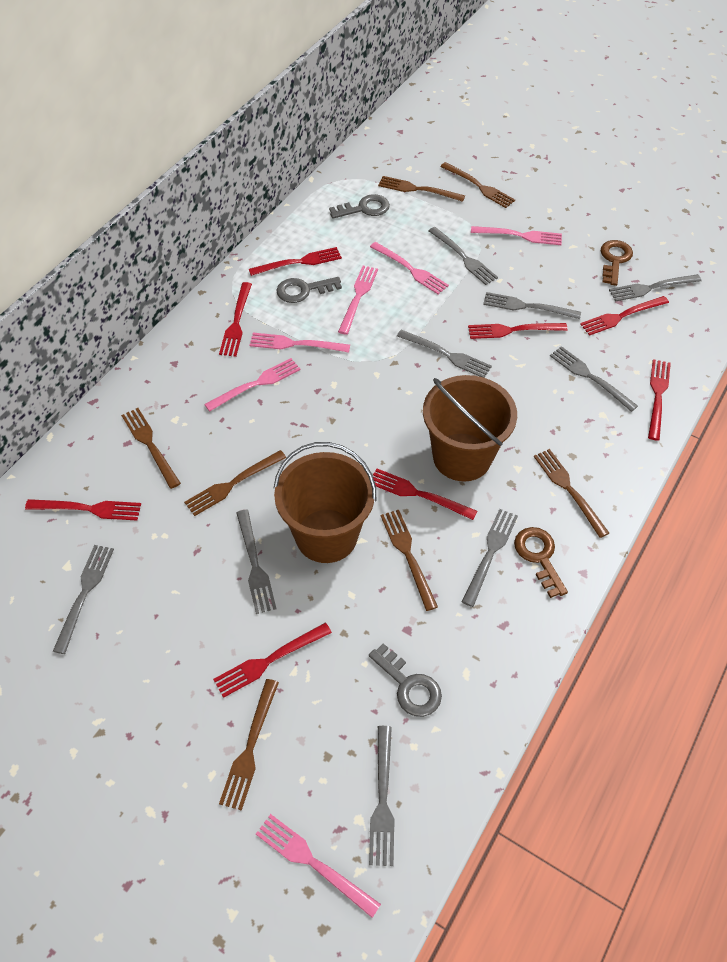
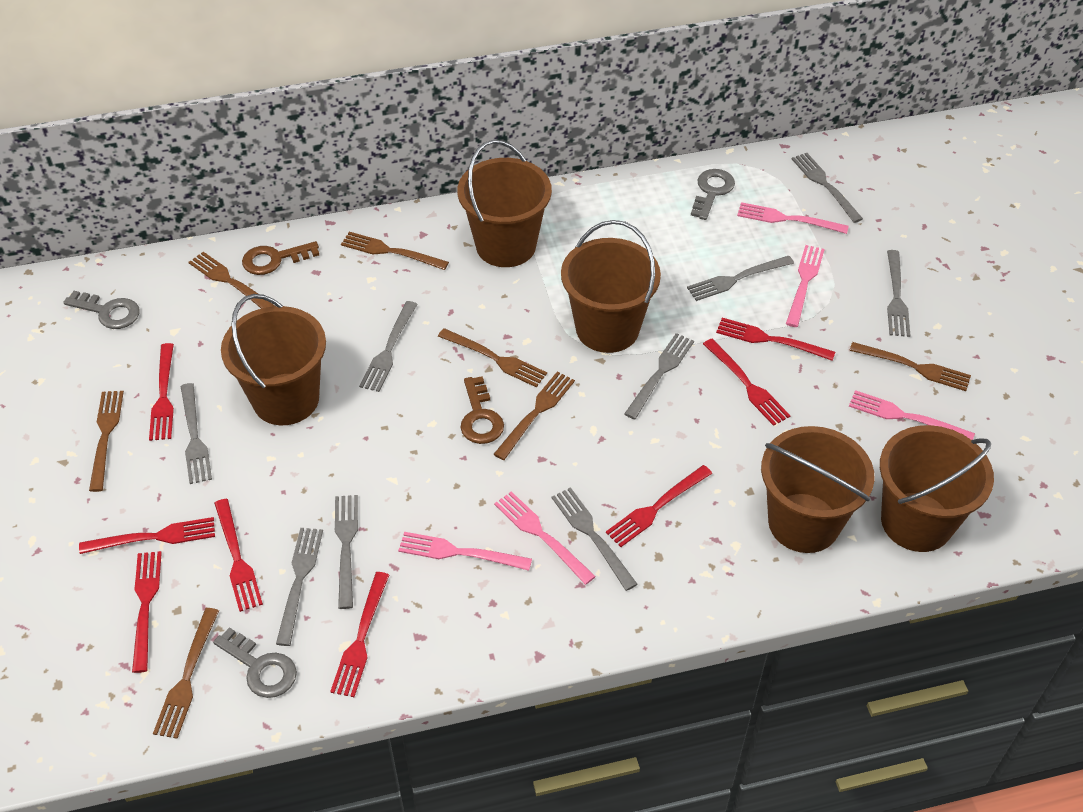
brown bucket: [274,442,377,563] [423,375,517,481] = 2 -> [221,294,326,425] [457,140,552,267] [561,220,661,353] [761,426,875,553] [880,425,994,552] = 5
pink fork: [204,358,301,412] [250,333,350,353] [256,814,381,918] [338,266,378,335] [370,242,449,294] [471,226,562,245] = 6 -> [398,532,532,571] [494,491,596,585] [737,202,849,234] [786,245,825,327] [849,390,975,440] = 5

